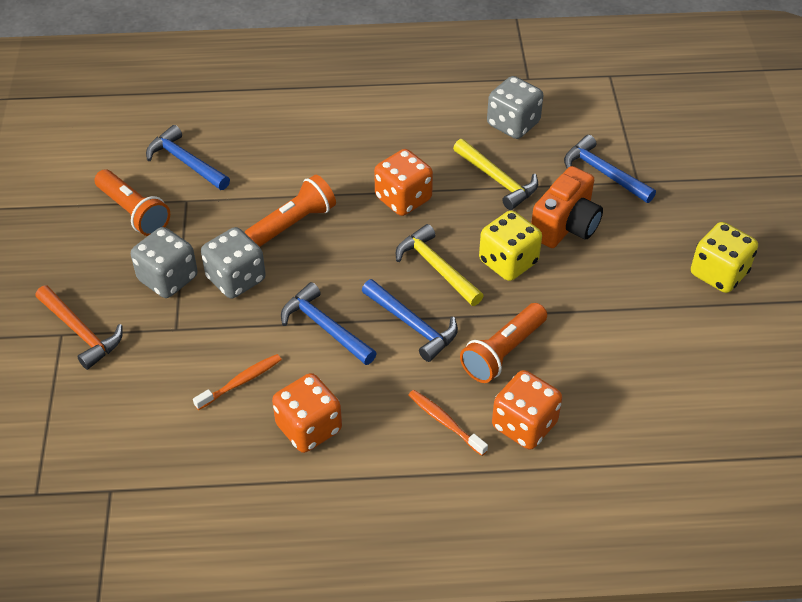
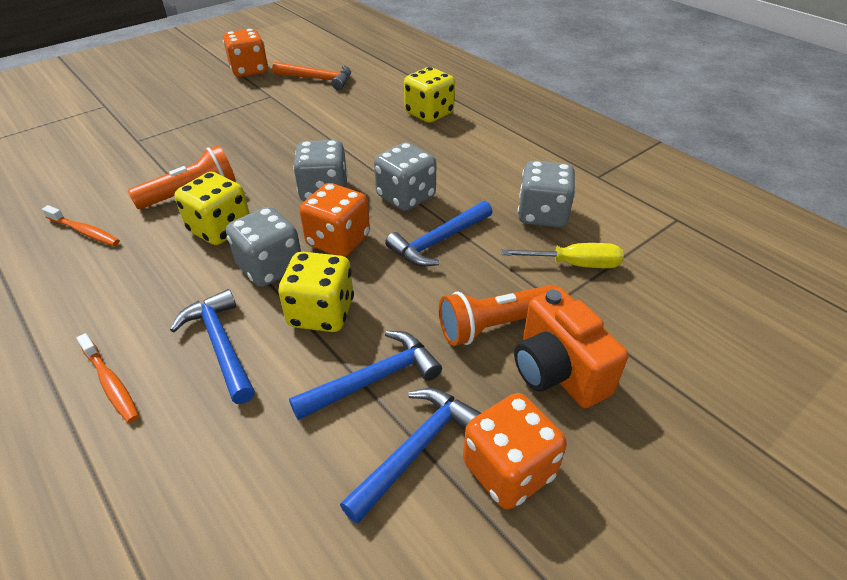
grey dice: [131,227,198,298] [201,227,266,299] [487,76,543,139] = 3 -> [226,207,301,287] [293,140,348,201] [374,142,437,211] [518,161,576,227] = 4
orange flashlight: [95,170,170,236] [244,175,336,247] [460,303,547,383] = 3 -> [128,145,236,209] [439,285,560,346] = 2
yellow dice: [479,210,542,281] [691,222,758,293] = 2 -> [175,172,250,245] [278,252,354,332] [404,67,455,123] = 3
yellow hammer: [396,224,484,306] [453,139,538,210] = 2 -> none = 0
yellow screwdriver: none = 0 -> [502,243,624,268] = 1

